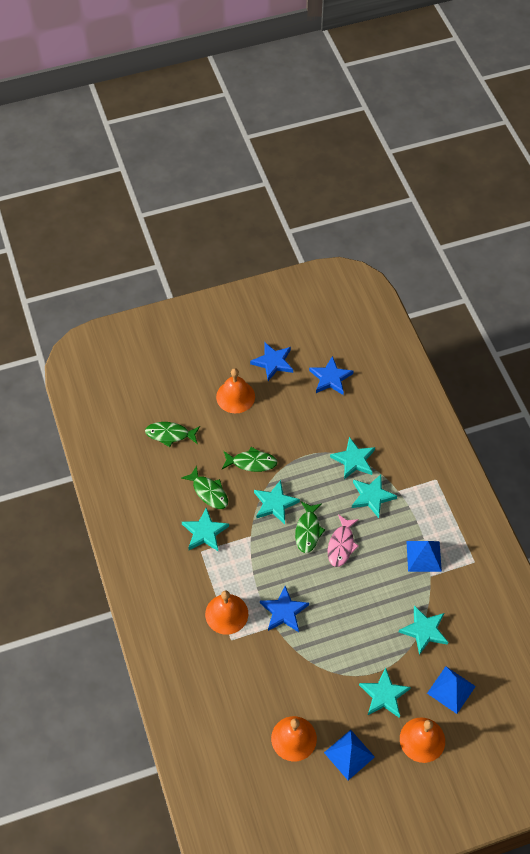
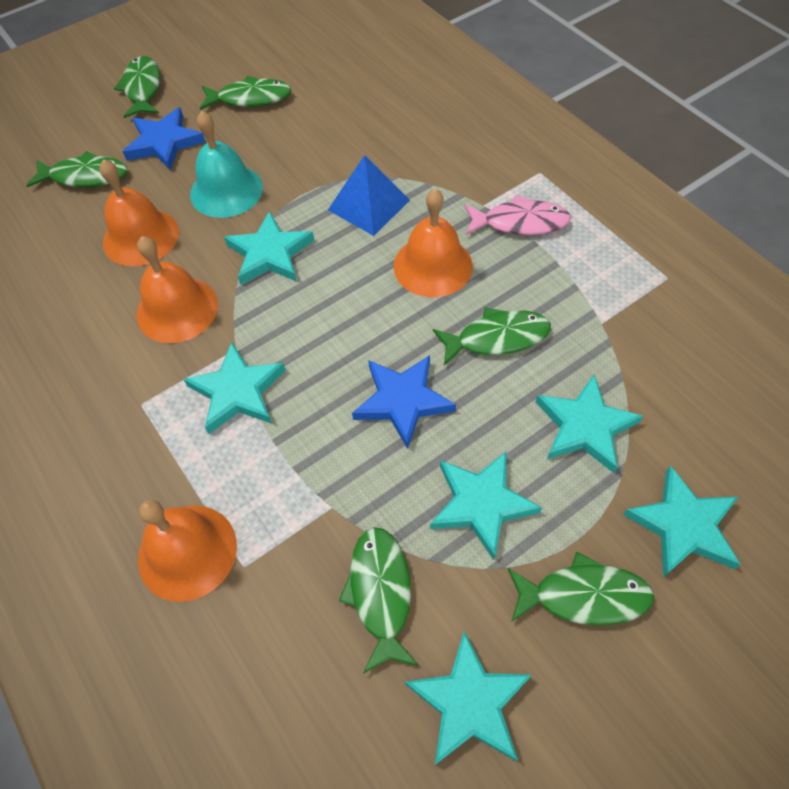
blue pyramid: [324,730,375,780] [406,541,442,572] [427,666,476,714] = 3 -> [328,155,410,236] = 1
blue star: [250,342,293,381] [260,586,309,632] [309,356,353,395] = 3 -> [123,107,205,170] [352,355,456,449] = 2
green fish: [145,422,200,447] [181,465,228,509] [222,447,278,472] [295,501,326,553] = 4 -> [26,151,127,187] [114,56,160,118] [200,76,292,110] [339,527,419,674] [433,307,551,366] [508,552,654,626] = 6
turquoise bell: none = 0 -> [190,111,263,218] = 1

